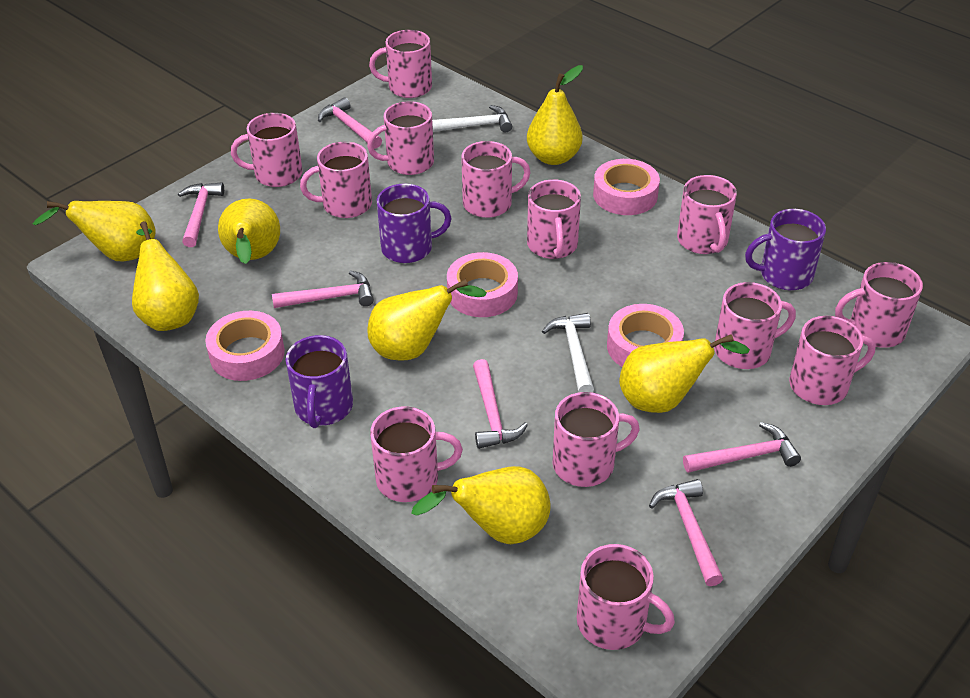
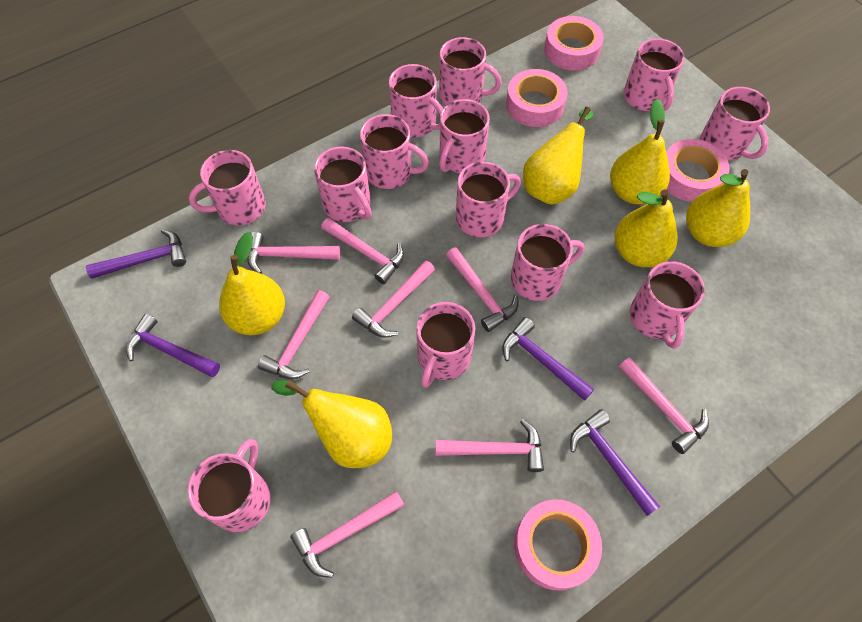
pink hammer: [178,182,224,247] [272,270,374,308] [318,97,382,149] [473,359,528,449] [649,479,723,586] [683,422,801,473] = 6 -> [247,232,340,274] [258,290,329,379] [290,491,404,578] [321,218,404,284] [352,260,435,337] [436,419,544,472] [446,247,518,332] [619,357,709,454] = 8
purple hammer: none = 0 -> [86,229,186,279] [126,314,220,377] [502,317,594,401] [570,409,660,516] = 4
purple mug: [286,335,353,428] [377,184,452,263] [745,209,826,290] = 3 -> none = 0
white hammer: [432,105,512,132] [542,313,594,392] = 2 -> none = 0
yellow pear: [33,201,156,262] [132,222,199,331] [218,199,280,264] [367,279,487,361] [411,466,551,544] [527,65,583,165] [619,334,750,413] = 7 -> [219,232,285,335] [271,380,392,468] [523,107,593,205] [610,99,670,204] [614,190,678,267] [686,169,750,247] = 6

